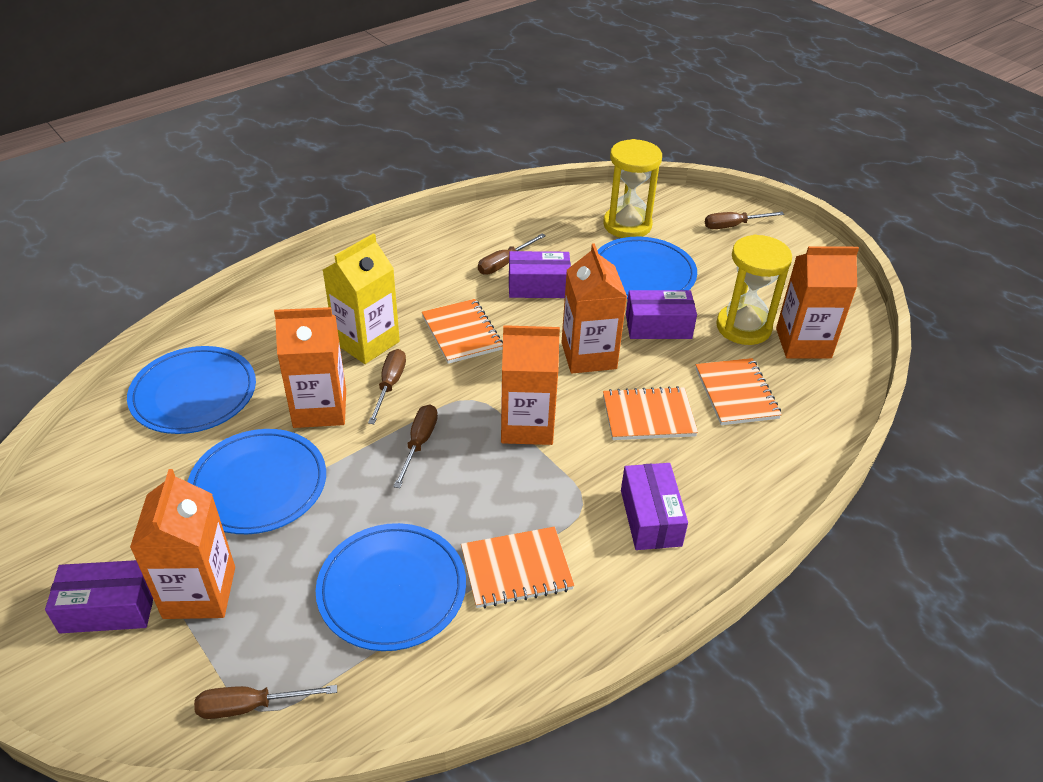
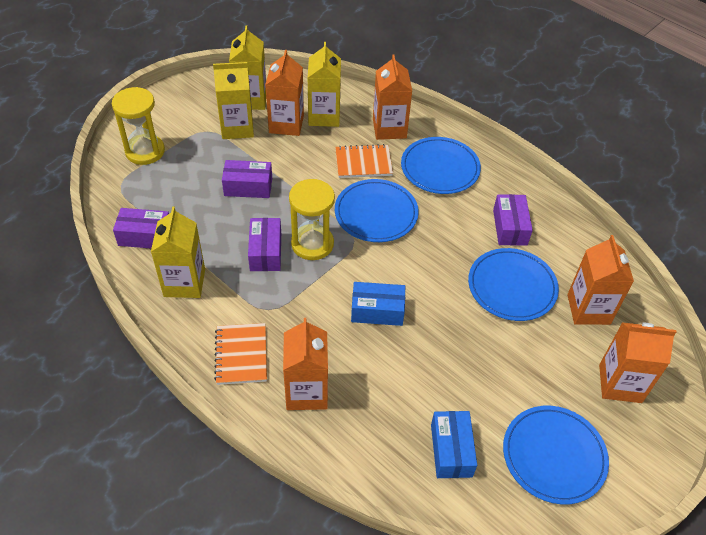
blue box: none = 0 -> [351,282,405,326] [431,411,477,478] = 2
brown screwdriver: [194,685,337,719] [368,349,406,424] [393,404,438,488] [478,233,546,275] [705,212,784,229] = 5 -> none = 0
orange notebook: [422,299,503,364] [461,527,575,608] [603,386,698,440] [695,358,782,425] = 4 -> [214,323,267,385] [335,144,393,178] = 2
yellow carton: [323,233,400,364] = 1 -> [151,207,205,298] [213,62,254,139] [229,25,266,110] [308,42,341,127] = 4

